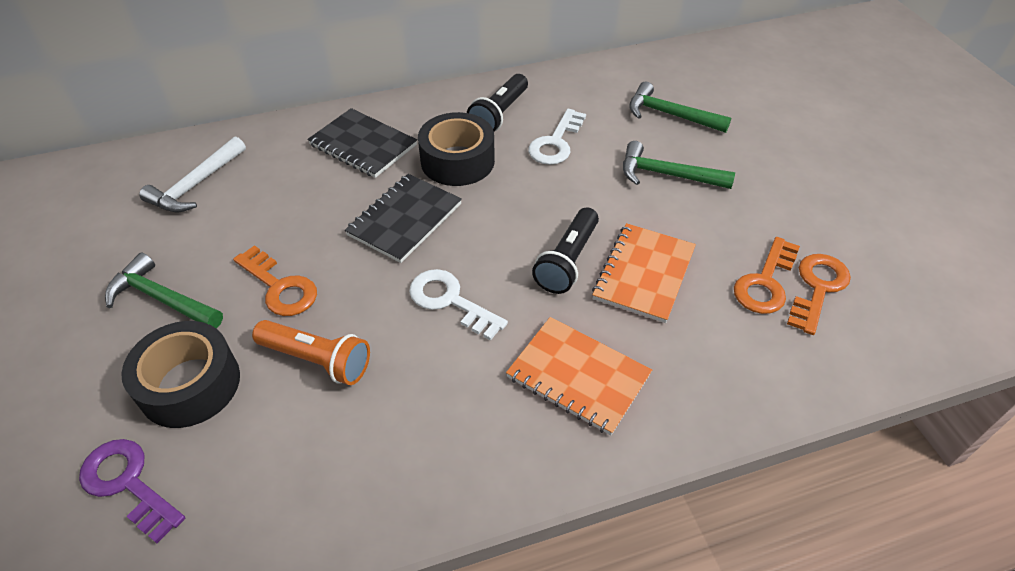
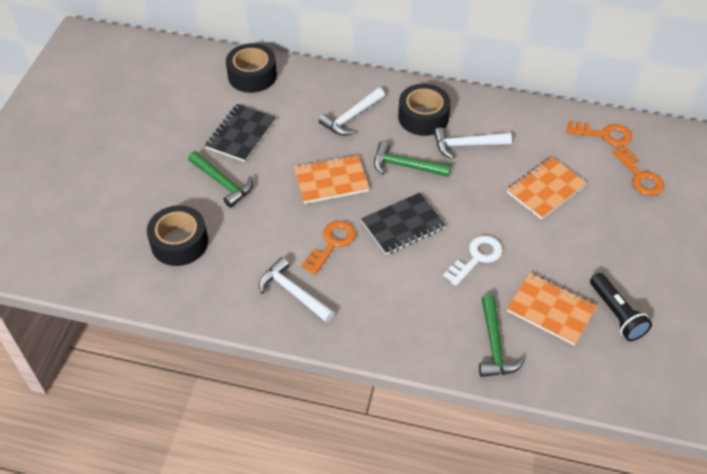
black flashlight: [467,74,528,131] [532,207,599,294] = 2 -> [590,273,652,341] = 1
black tape: [121,321,240,428] [418,112,495,186] = 2 -> [147,205,208,266] [226,43,277,93] [398,84,451,136] = 3
orange flashlight: [252,320,370,385] = 1 -> none = 0
orange notebook: [506,317,652,435] [592,223,696,323] = 2 -> [294,154,370,204] [507,156,587,220] [507,273,597,346] = 3
purple key: [79,439,185,543] = 1 -> none = 0
white hammer: [139,136,246,213] = 1 -> [259,257,335,323] [319,88,385,136] [434,127,512,159] = 3
white key: [409,269,508,341] [528,109,586,165] = 2 -> [443,235,502,286] = 1

